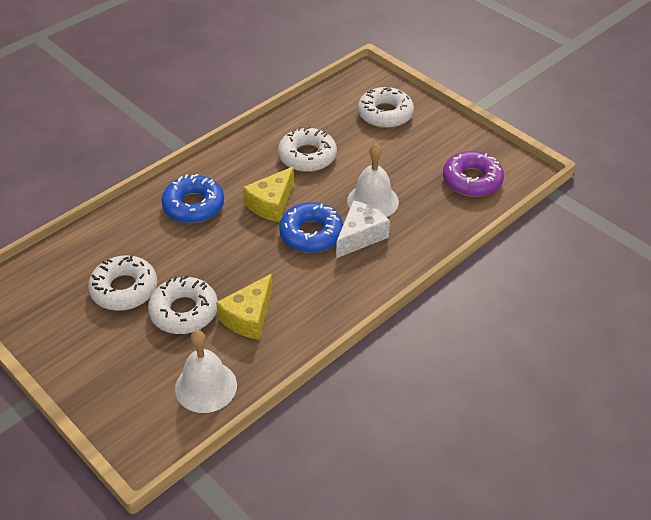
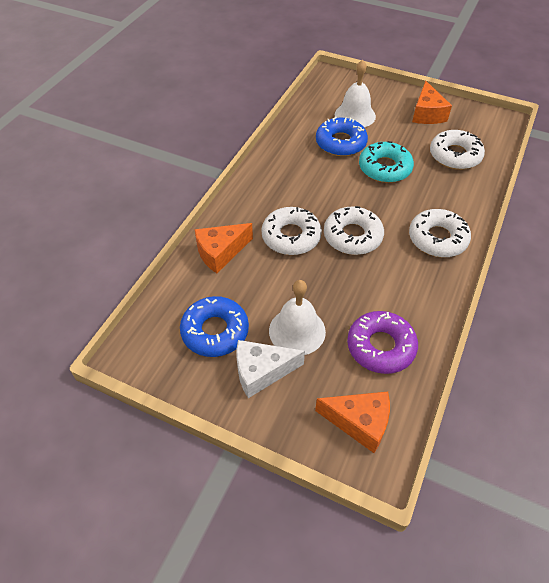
orange cheese: none = 0 -> [194,223,253,273] [315,392,390,453] [412,81,452,124] = 3
turquoise donut: none = 0 -> [359,141,414,183] = 1
yellow cheese: [216,274,273,340] [243,167,294,222] = 2 -> none = 0

